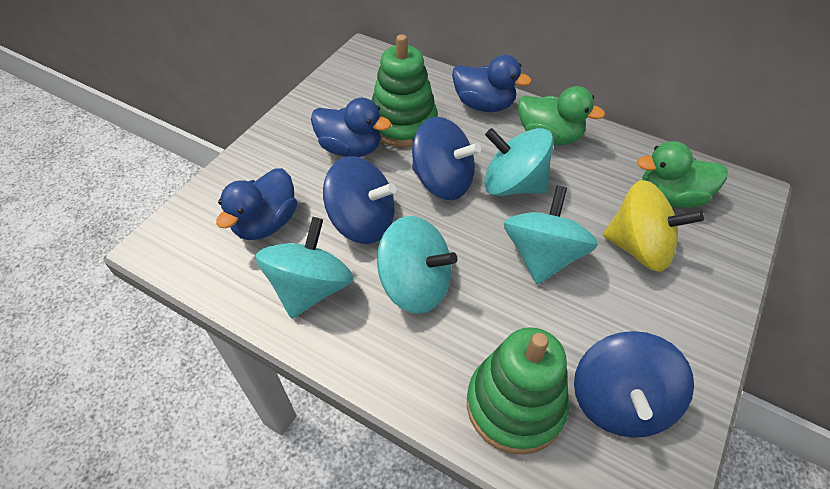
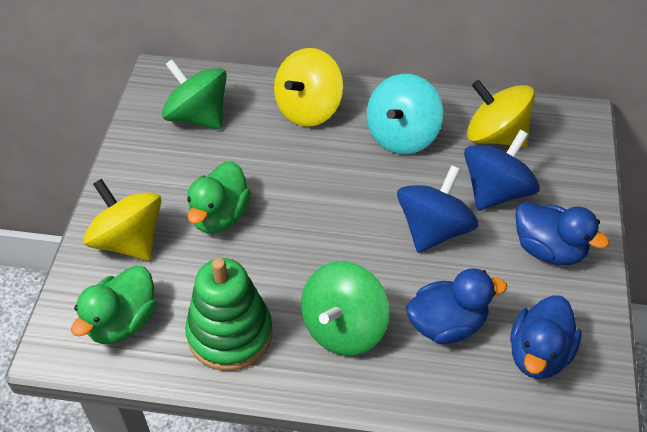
blue spinning top: [323,156,396,244] [412,117,481,200] [574,331,694,438] = 3 -> [397,165,479,253] [464,130,540,211] = 2
green spinning top: none = 0 -> [162,59,227,129] [301,261,389,356] = 2
green stacking toy: [372,34,438,147] [467,327,569,455] = 2 -> [185,258,272,371] = 1
turquoise spinning top: [256,217,353,319] [377,216,458,314] [484,128,554,196] [504,185,598,284] = 4 -> [367,74,443,155] = 1
yellow spinning top: [603,180,704,272] = 1 -> [83,179,161,261] [274,48,344,127] [467,80,535,147] = 3

